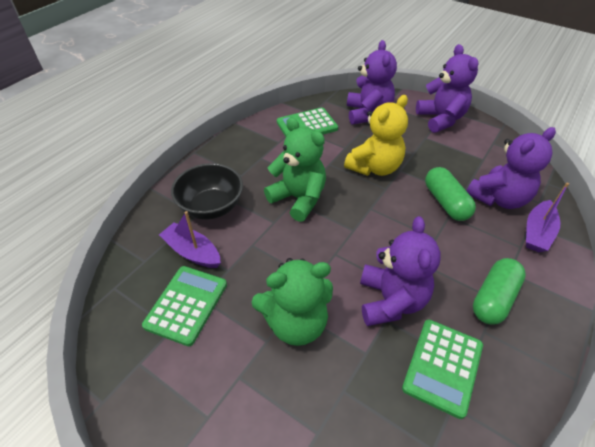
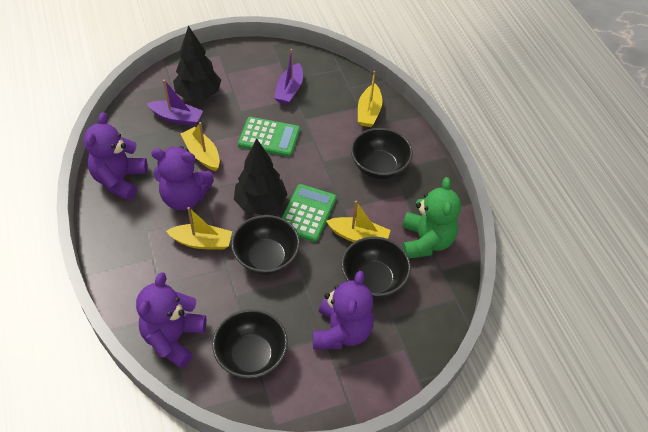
black bowl: [171,163,243,219] = 1 -> [212,309,288,379] [231,215,300,275] [341,236,411,298] [351,128,413,179] = 4
black tree: none = 0 -> [173,26,221,100] [234,139,287,215] = 2
green calculator: [142,266,227,346] [277,107,338,137] [402,319,483,419] = 3 -> [238,117,300,157] [281,184,337,242] = 2
green capsule: [425,167,476,221] [473,258,526,324] = 2 -> none = 0
green teddy bear: [251,258,333,346] [264,118,326,222] = 2 -> [402,177,461,259] = 1
yellow boat: none = 0 -> [166,207,232,250] [181,122,220,171] [326,201,391,242] [358,71,382,127] = 4
yellow teddy bear: [344,95,408,176] = 1 -> none = 0

